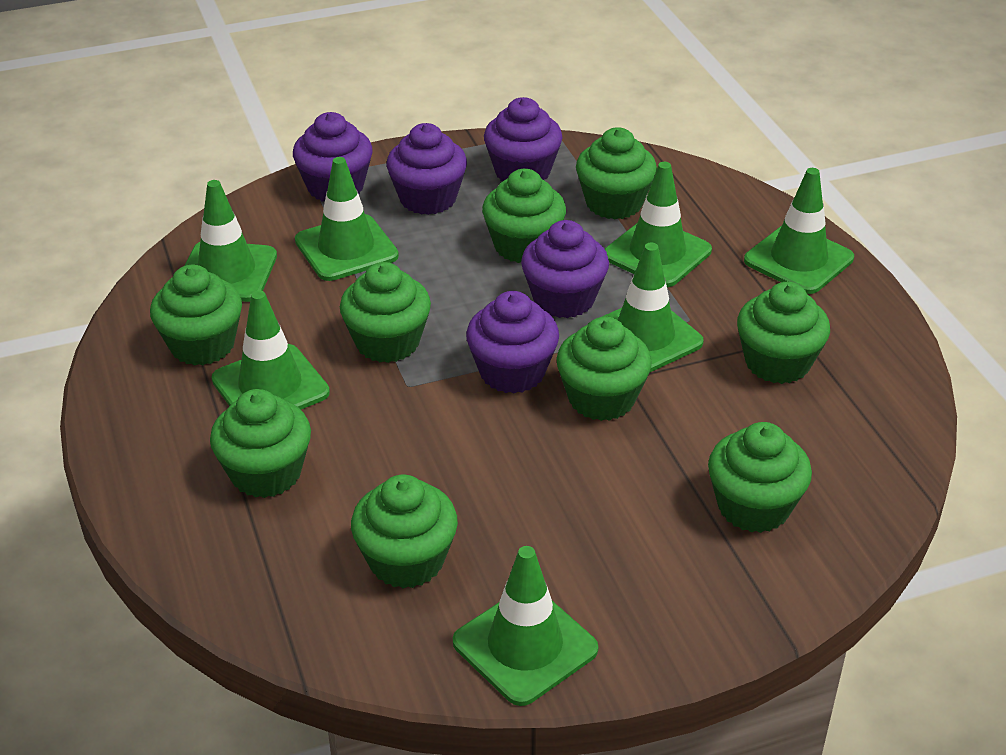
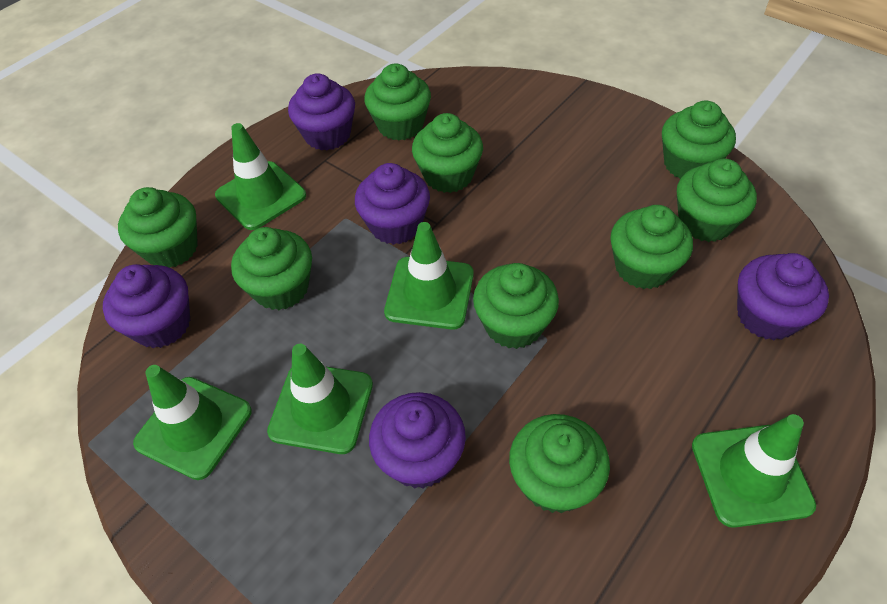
green traffic cone: [185,180,277,302] [212,290,330,409] [295,157,399,281] [453,546,598,706] [587,243,704,373] [605,162,712,287] [744,168,854,294] = 7 -> [133,365,252,480] [215,123,306,230] [267,344,373,454] [384,222,474,330] [692,414,816,528] = 5

